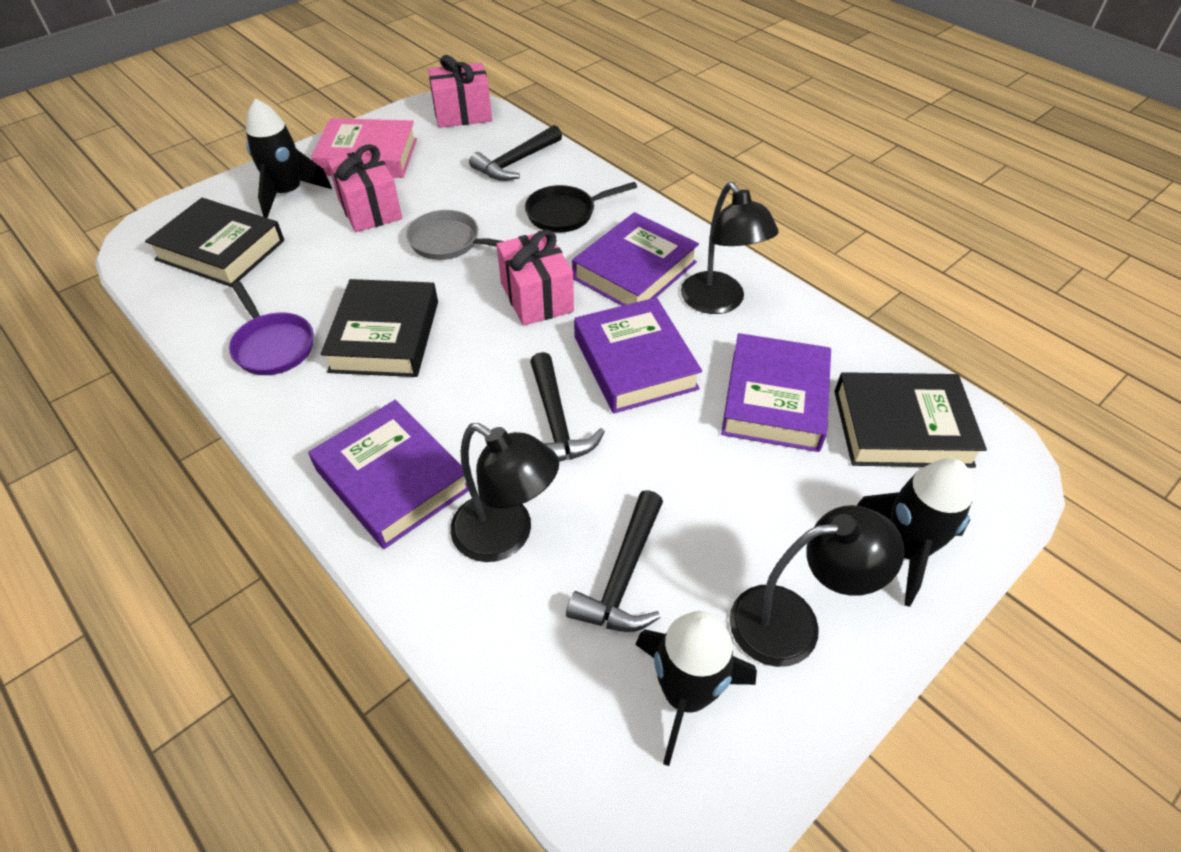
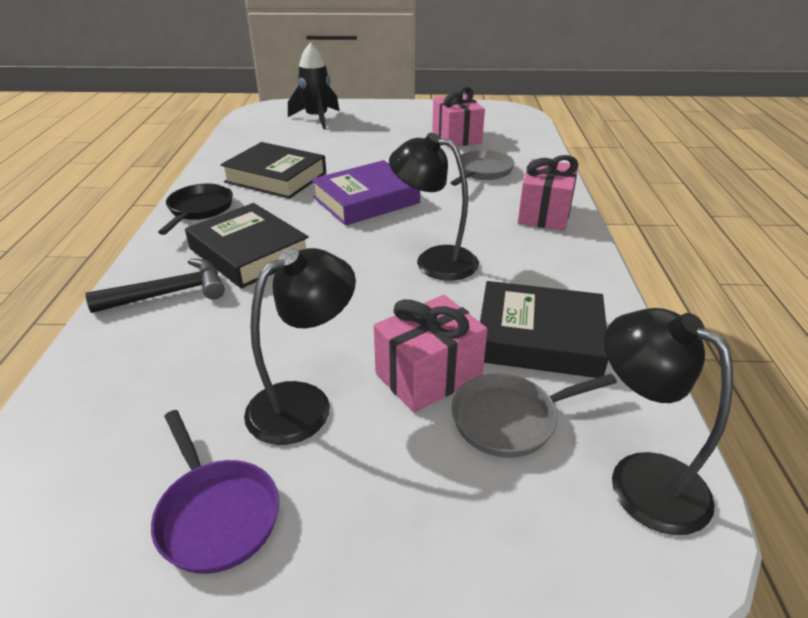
black hammer: [469,125,562,181] [530,352,605,462] [566,490,663,632] = 3 -> [85,259,225,313] = 1
black rocket: [246,98,332,218] [635,611,757,766] [856,458,973,607] = 3 -> [288,43,339,129] = 1
grey pan: [406,210,503,260] = 1 -> [450,150,515,186] [452,373,617,458] = 2
pink book: [311,118,417,178] = 1 -> none = 0
purple book: [309,400,469,549] [572,212,699,306] [574,297,702,413] [721,333,831,452] = 4 -> [311,160,420,226] = 1

